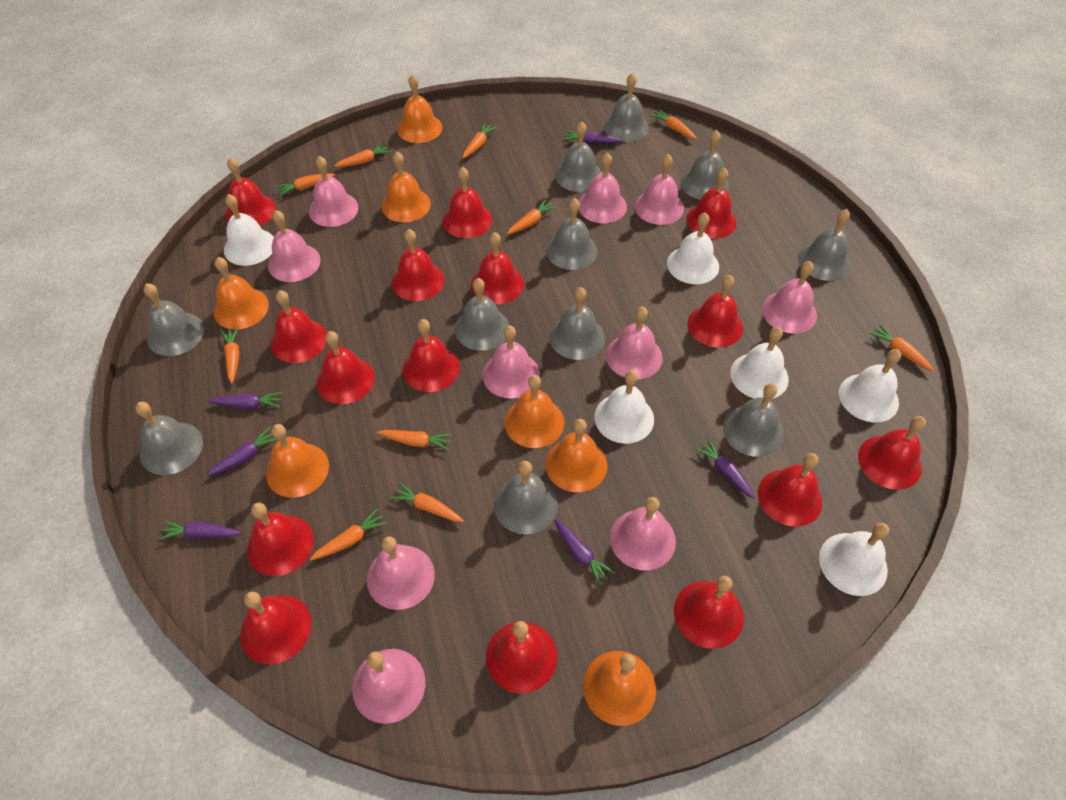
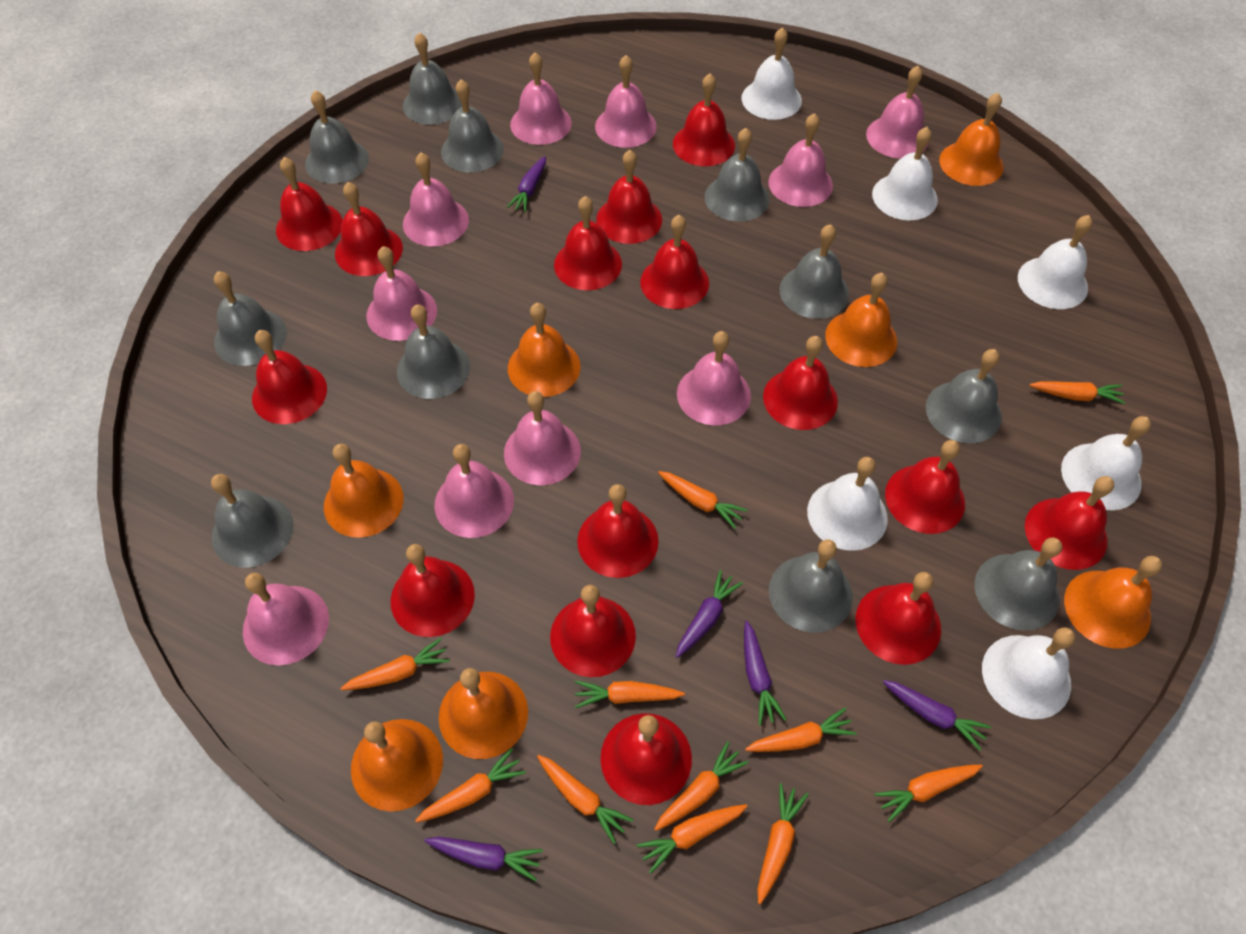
orange carrot: [221,327,240,383] [275,173,335,196] [310,508,388,560] [334,144,391,167] [377,430,452,451] [389,482,464,522] [463,123,497,159] [507,199,557,234] [650,109,697,139] [870,324,934,371] = 10 -> [340,638,450,690] [415,748,526,823] [537,755,633,844] [575,681,685,708] [636,804,748,873] [655,741,748,831] [658,471,748,529] [745,707,857,752] [757,783,808,904] [874,765,983,822] [1029,381,1126,404] = 11
purple carrot: [158,521,241,540] [206,427,277,476] [208,392,282,409] [554,519,615,586] [563,131,621,143] [694,439,755,499] = 6 -> [425,837,543,881] [506,156,546,213] [676,570,743,658] [744,620,787,726] [883,680,991,751] = 5

